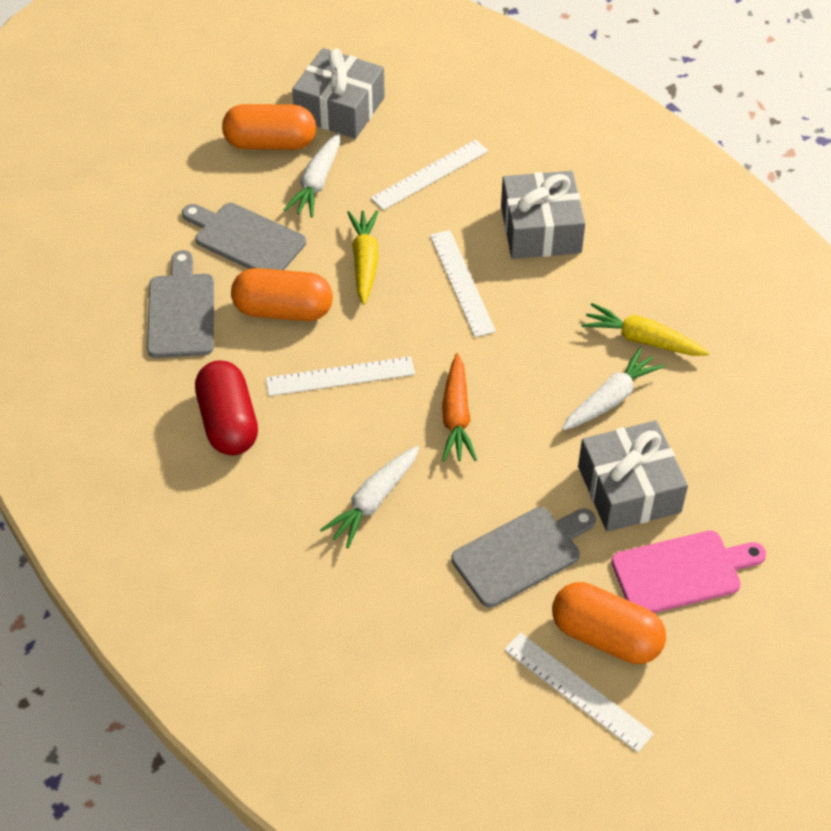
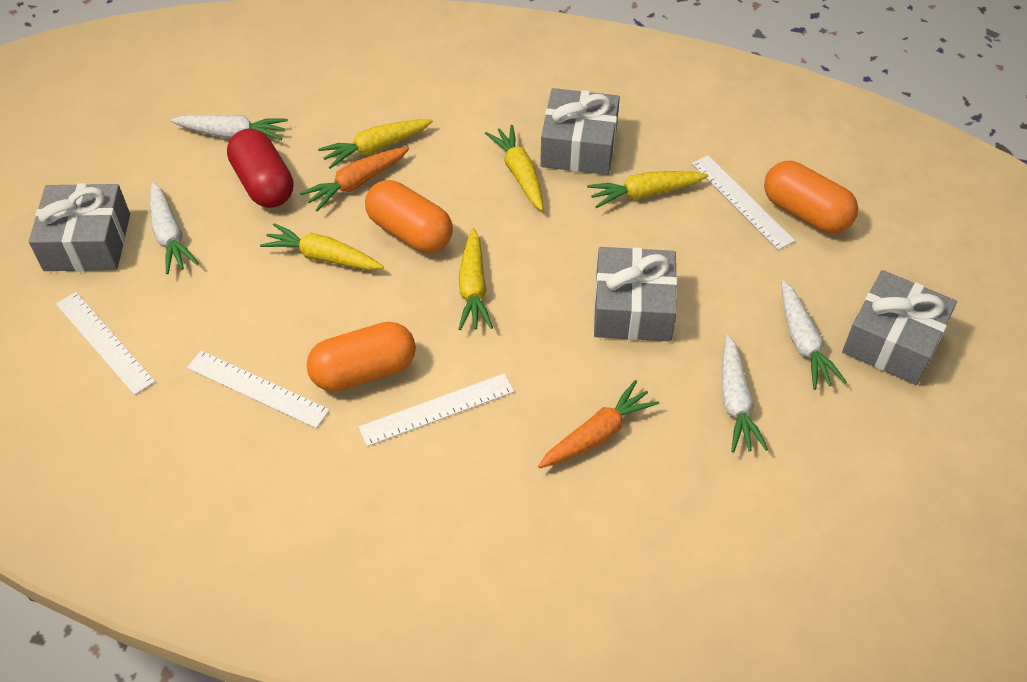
grey cutting board: [147,250,214,358] [182,203,306,270] [451,507,596,608] = 3 -> none = 0
grey gift: [292,48,385,139] [501,171,585,259] [578,421,688,532] = 3 -> [29,183,130,271] [540,88,620,175] [594,247,677,341] [842,270,957,385] = 4
orange carrot: [442,353,477,461] = 1 -> [300,147,409,211] [538,380,659,468] = 2
pink cutting board: [611,530,766,613] = 1 -> none = 0
white carrot: [284,132,341,217] [320,446,419,548] [562,347,665,431] = 3 -> [150,182,199,274] [170,115,288,140] [721,334,768,453] [781,280,847,390] = 4
yellow carrot: [347,210,379,305] [582,303,710,356] = 2 -> [260,223,384,270] [318,119,433,169] [459,228,493,330] [485,125,543,211] [587,171,708,208] = 5

